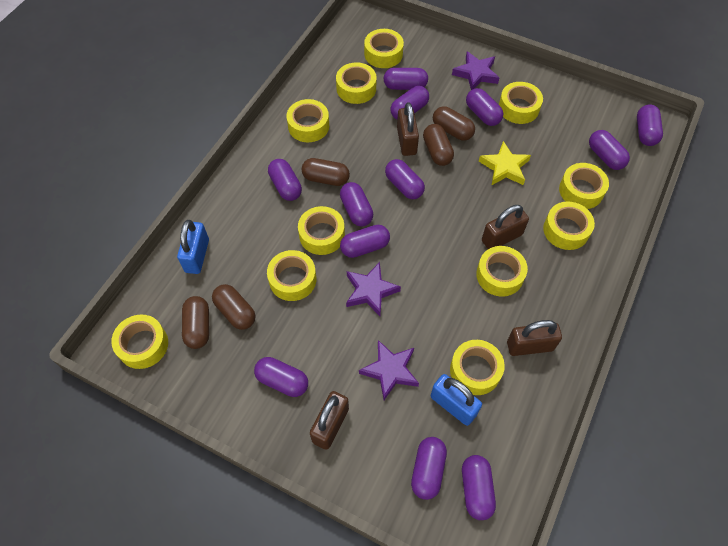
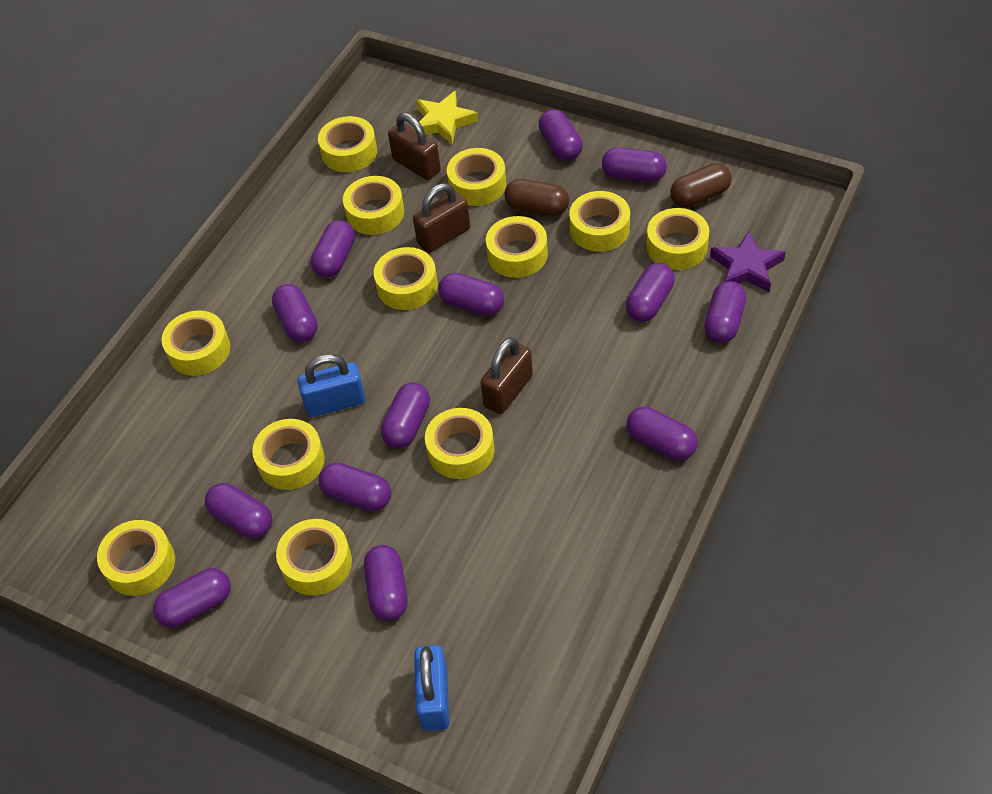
brown capsule: [182,296,209,349] [212,284,256,330] [301,158,350,186] [423,124,454,166] [433,106,475,141] = 5 -> [504,179,569,216] [670,163,732,208] = 2
brown padlock: [310,391,349,450] [397,102,419,156] [482,205,529,249] [507,320,562,356] = 4 -> [388,113,441,180] [413,183,470,253] [480,337,533,414] = 3
purple capsule: [254,357,308,397] [268,159,302,201] [340,182,373,226] [340,225,390,258] [383,68,428,90] [385,159,425,199] [391,86,429,120] [411,437,447,500] [462,455,496,520] [466,88,503,126] [589,130,630,170] [637,105,663,146] = 12 -> [153,568,231,628] [205,483,272,538] [272,284,318,342] [311,220,355,278] [319,462,391,511] [364,545,408,621] [381,382,430,449] [438,273,504,316] [539,109,583,161] [602,147,667,182] [626,263,675,322] [626,407,698,460] [704,281,746,343] = 13
purple star: [346,262,401,316] [359,340,419,400] [452,51,499,90] = 3 -> [710,230,786,293] = 1
yellow tape: [111,315,168,369] [267,250,316,301] [287,99,329,142] [298,206,345,255] [336,62,377,104] [364,29,404,68] [450,340,505,395] [476,246,528,297] [499,82,543,124] [543,202,595,250] [559,163,609,209] = 11 -> [97,520,175,596] [161,310,230,376] [252,419,325,490] [276,519,352,595] [318,116,377,172] [343,176,404,235] [374,247,438,310] [425,408,495,479] [447,148,506,206] [486,216,548,278] [569,191,630,252] [646,208,709,270] = 12

